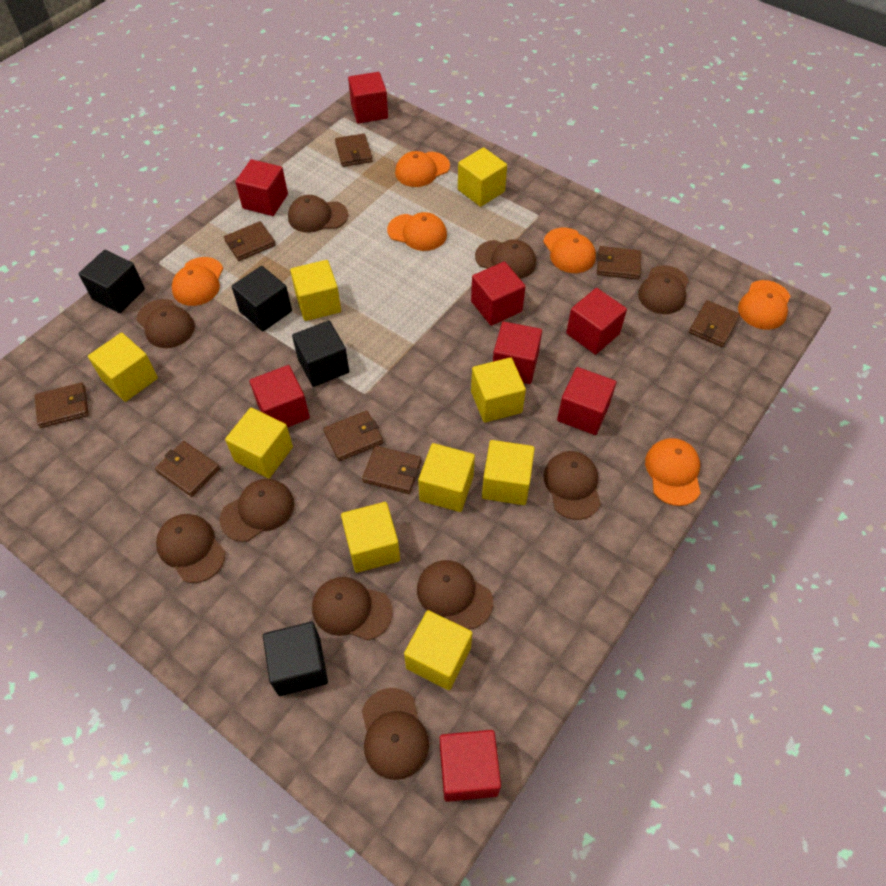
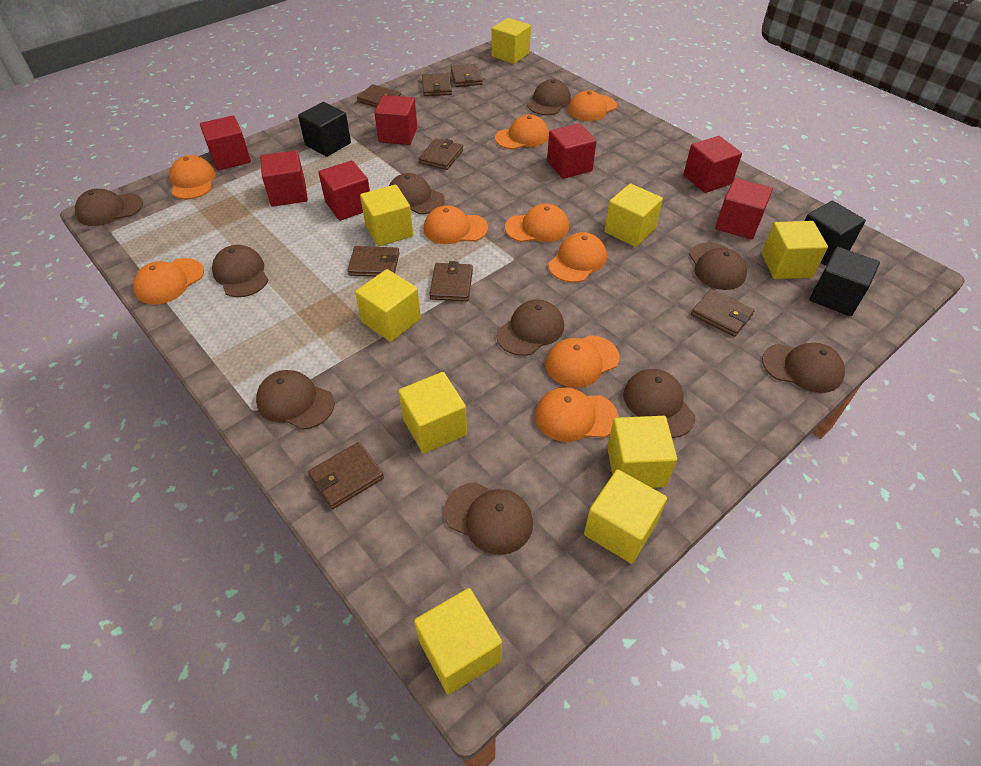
black cube: [78,250,145,313] [232,266,292,331] [263,622,328,696] [292,321,349,387] = 4 -> [298,102,351,157] [805,201,866,266] [810,247,880,316] = 3
orange cap: [172,257,223,306] [387,212,447,251] [395,151,450,187] [543,228,596,273] [645,438,701,506] [738,280,791,330] = 6 -> [133,258,204,305] [169,155,216,199] [424,205,488,244] [495,115,549,150] [505,204,569,242] [535,387,618,442] [546,335,619,388] [548,232,607,283] [568,90,617,121] = 9
red cube: [235,159,288,216] [250,365,310,427] [348,72,388,123] [440,730,501,802] [471,262,526,326] [493,321,542,384] [557,367,616,435] [566,288,627,355] = 8 -> [200,116,251,170] [260,150,308,207] [318,160,370,221] [374,95,417,145] [547,123,597,179] [684,136,742,193] [715,178,773,240] = 7

